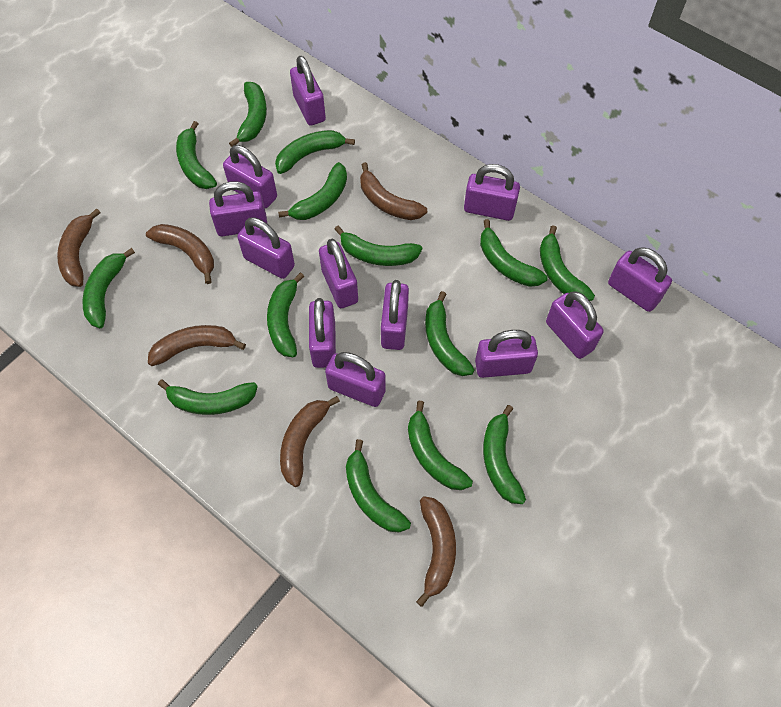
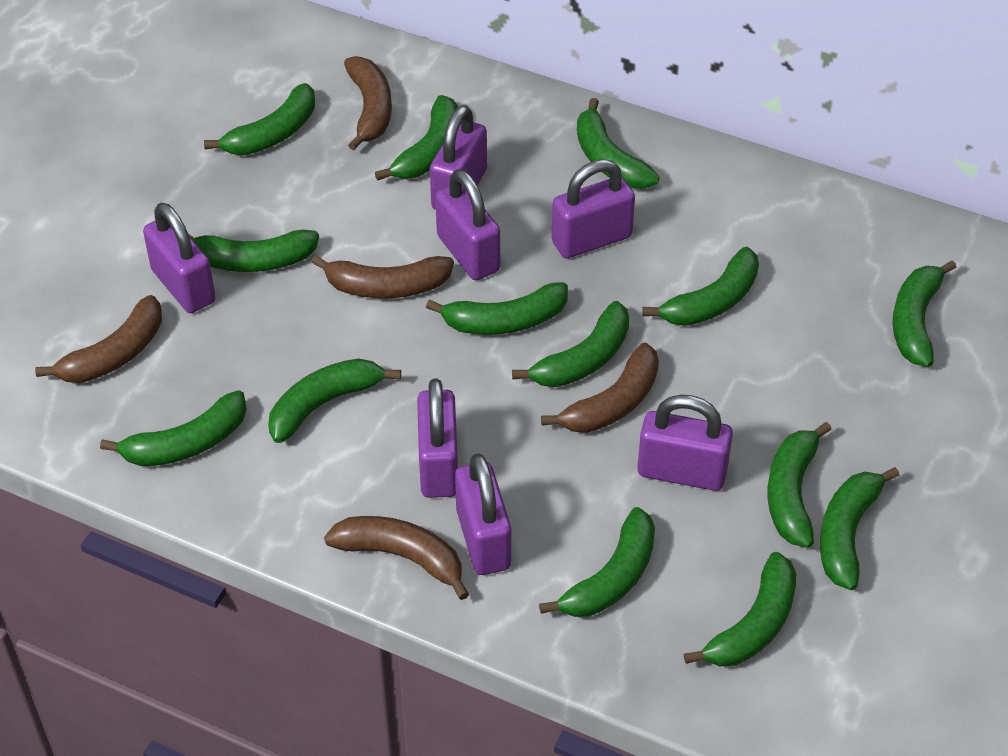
brown banana: [57,208,101,287] [146,224,214,284] [148,325,246,366] [280,396,340,487] [360,162,427,220] [416,496,456,607] = 6 -> [35,295,162,383] [312,255,454,298] [324,516,469,600] [344,56,392,150] [541,343,659,433] = 5
purple padlock: [209,181,267,236] [223,145,277,208] [237,217,295,279] [290,56,326,126] [309,298,336,368] [319,239,358,308] [325,352,386,407] [381,280,409,350] [464,164,520,221] [475,330,538,378] [546,291,603,359] [608,247,672,312] = 12 -> [143,203,216,313] [417,379,458,498] [430,105,487,210] [435,169,500,280] [455,453,511,575] [552,159,635,258] [637,395,733,491] = 7

